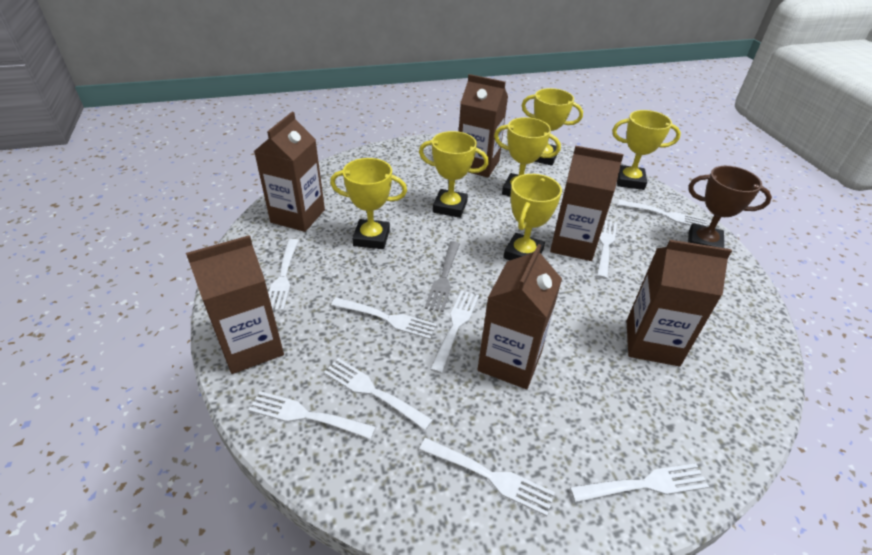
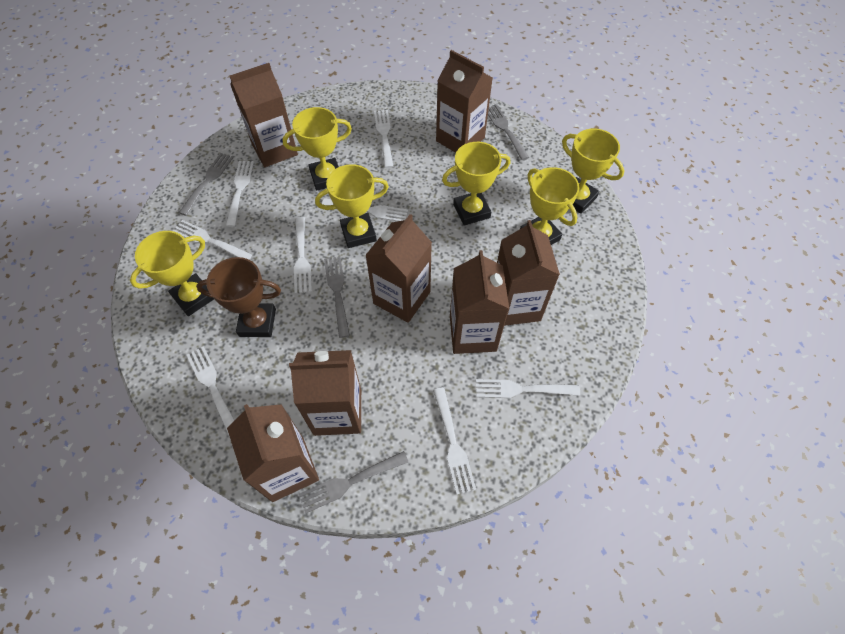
brown carton: [186,235,284,374] [254,112,325,232] [459,74,508,177] [477,244,562,389] [550,146,624,261] [627,240,732,366] = 6 -> [227,404,319,502] [230,63,298,167] [289,350,361,436] [365,214,432,323] [436,50,493,153] [450,250,509,354] [497,220,560,326] = 7
grey fork: [425,241,460,312] = 1 -> [179,153,234,216] [299,451,408,514] [324,256,350,338] [488,105,529,160] = 4
white fork: [248,391,376,439] [268,239,299,311] [324,358,433,430] [331,297,437,339] [419,438,555,516] [430,291,479,374] [570,463,709,503] [597,220,617,279] [618,200,707,226] = 9 -> [173,220,252,259] [187,346,235,435] [226,161,254,227] [294,217,312,294] [322,198,408,221] [374,110,394,168] [433,387,476,495] [476,379,580,398] = 8

